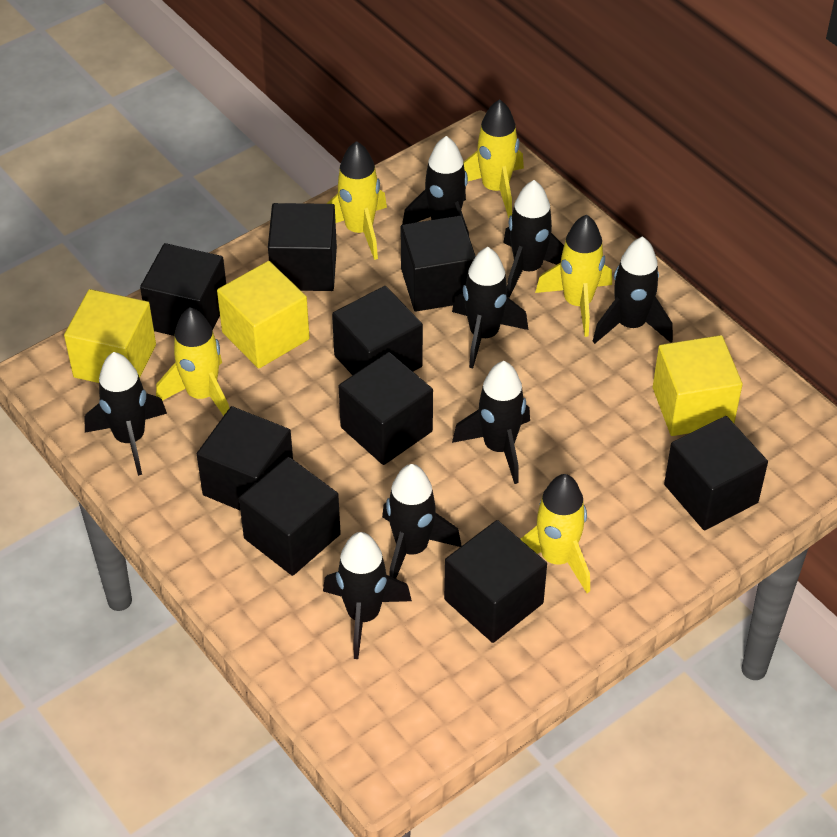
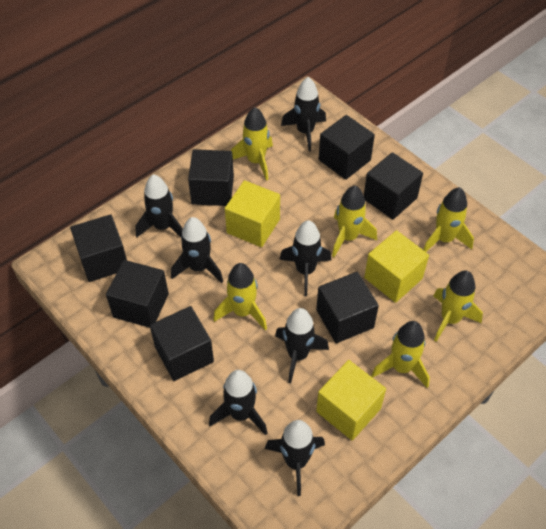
black cube: [140,243,226,336] [197,406,293,510] [239,457,341,576] [268,203,337,291] [332,286,423,376] [339,352,433,465] [401,215,476,312] [444,520,547,643] [664,416,768,530] = 9 -> [70,214,127,282] [106,260,169,328] [150,306,214,381] [188,149,234,206] [316,272,379,343] [319,115,375,180] [364,152,423,220] = 7
black rocket: [84,352,167,476] [323,532,412,659] [382,464,461,579] [402,136,469,235] [452,247,528,368] [452,361,530,484] [503,180,564,298] [592,236,673,344] = 8 -> [136,174,183,237] [171,217,223,283] [209,370,268,435] [265,420,325,496] [275,308,329,383] [279,220,331,296] [281,77,326,151] = 7
yellow rocket: [156,307,229,416] [326,141,387,260] [464,99,524,218] [520,474,590,593] [535,214,612,337] = 5 -> [213,263,267,330] [231,107,273,180] [332,186,377,257] [371,321,430,388] [423,187,474,252] [433,270,483,342] = 6

